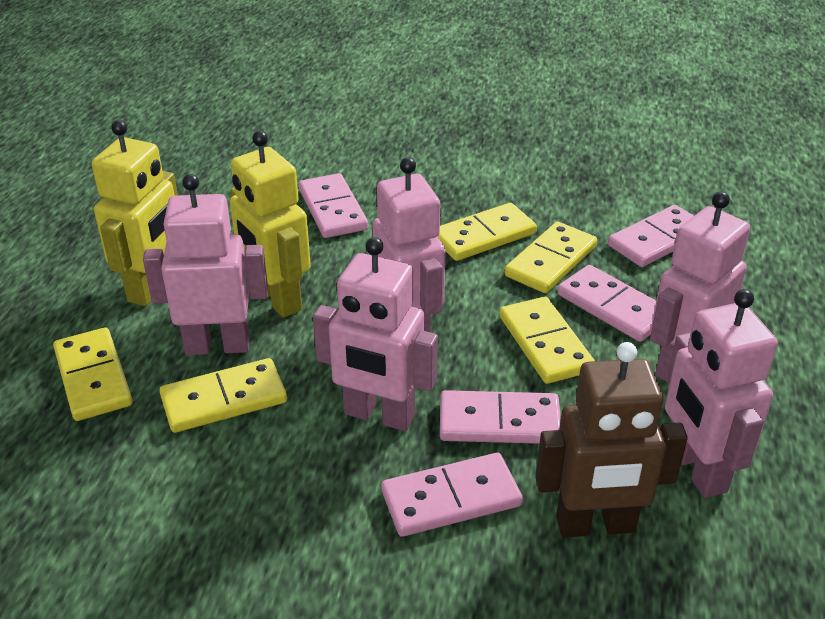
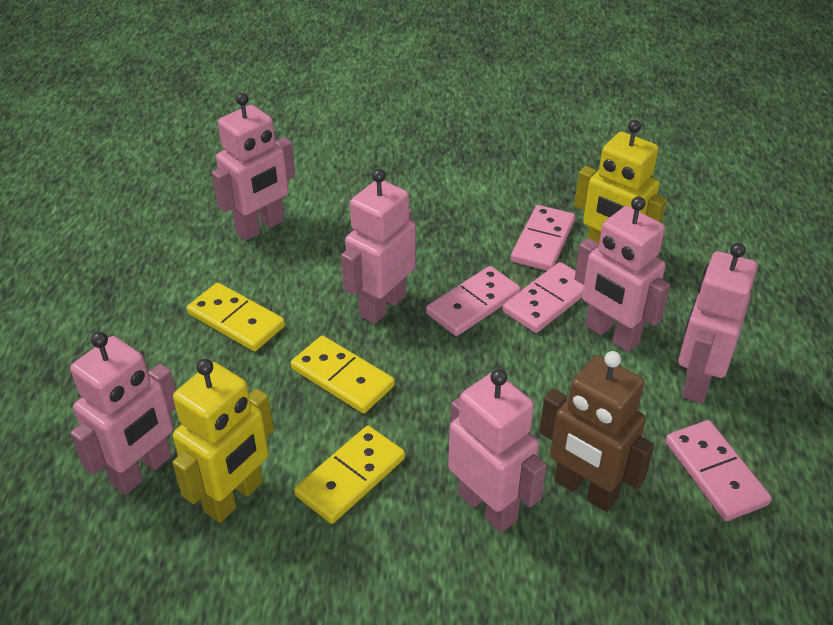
pink domino: [299,173,368,238] [381,453,522,537] [440,390,561,444] [557,265,656,342] [608,205,694,267] = 5 -> [426,266,521,336] [502,262,584,333] [511,205,575,271] [665,420,772,521] = 4
pink robot: [143,174,268,355] [313,237,438,431] [372,157,446,333] [650,192,750,382] [665,289,778,498] = 5 -> [70,332,176,495] [212,93,295,241] [341,169,416,324] [448,369,546,533] [575,197,670,352] [679,243,758,403] = 6
yellow domino: [53,327,133,421] [160,358,287,433] [438,203,537,261] [500,297,595,384] [505,222,597,293] = 5 -> [187,283,285,351] [291,336,395,413] [294,426,405,524] = 3

